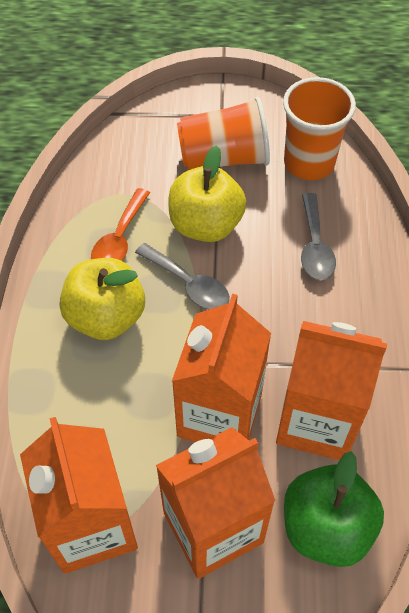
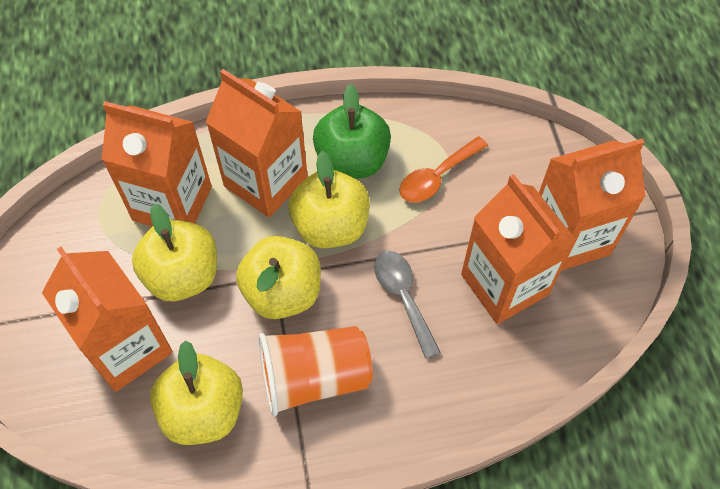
grey spoon: [135,243,230,310] [301,193,336,280] = 2 -> [374,251,441,359] = 1
orange carton: [20,417,138,574] [156,427,276,579] [172,294,271,442] [276,321,387,460] = 4 -> [42,247,173,391] [102,101,212,226] [206,69,308,217] [461,174,577,324] [539,138,646,271] = 5
orange cup: [177,97,270,170] [283,77,356,180] = 2 -> [259,326,373,416] = 1
yellow apple: [60,258,145,340] [169,145,246,242] = 2 -> [132,203,217,301] [150,340,243,445] [236,236,321,319] [289,151,370,248] = 4

